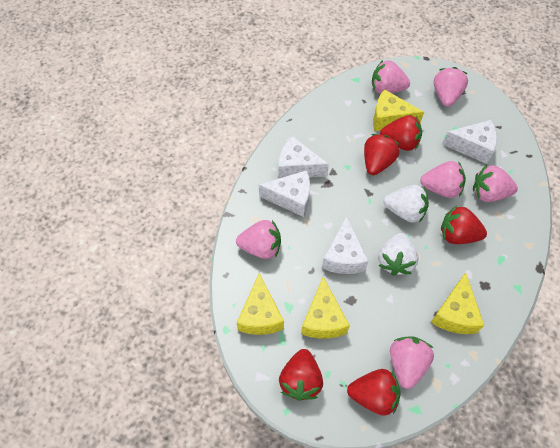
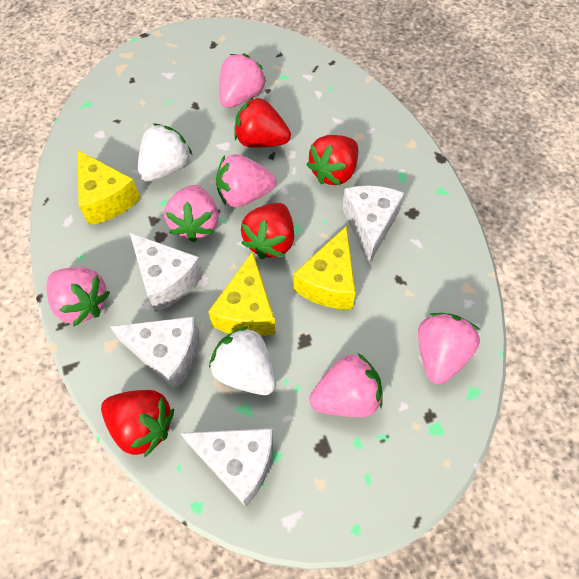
red strawberry: [279,349,323,401] [347,369,401,416] [364,134,400,175] [380,115,422,151] [441,206,487,244] = 5 -> [101,390,174,457] [234,96,291,148] [241,203,294,259] [306,135,358,185] = 4
yellow cheese: [237,273,284,335] [301,277,350,339] [373,89,424,131] [431,272,485,334] = 4 -> [78,150,140,225] [208,251,276,336] [293,226,356,309] = 3

